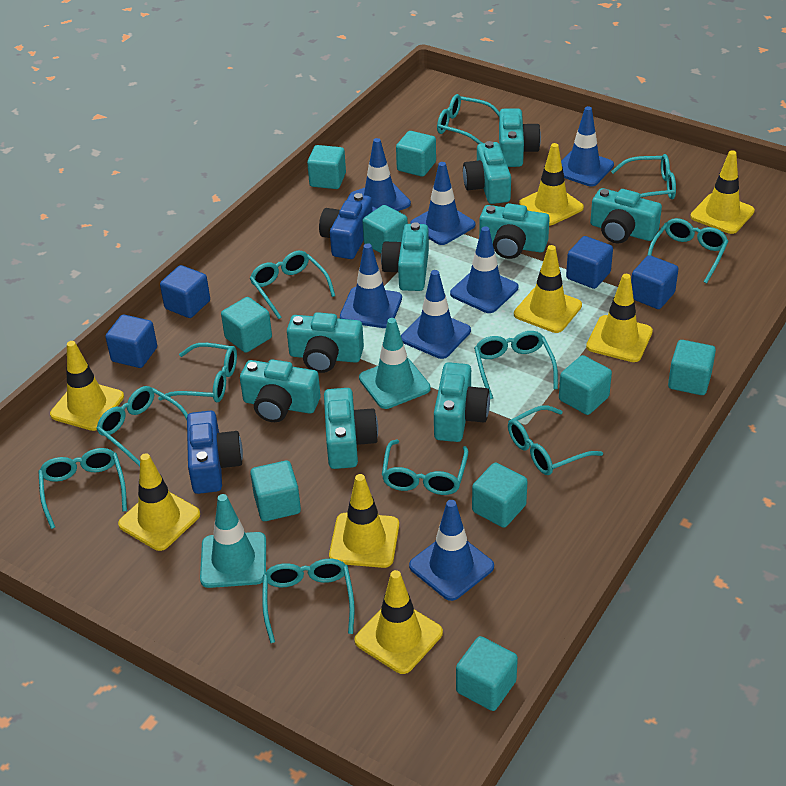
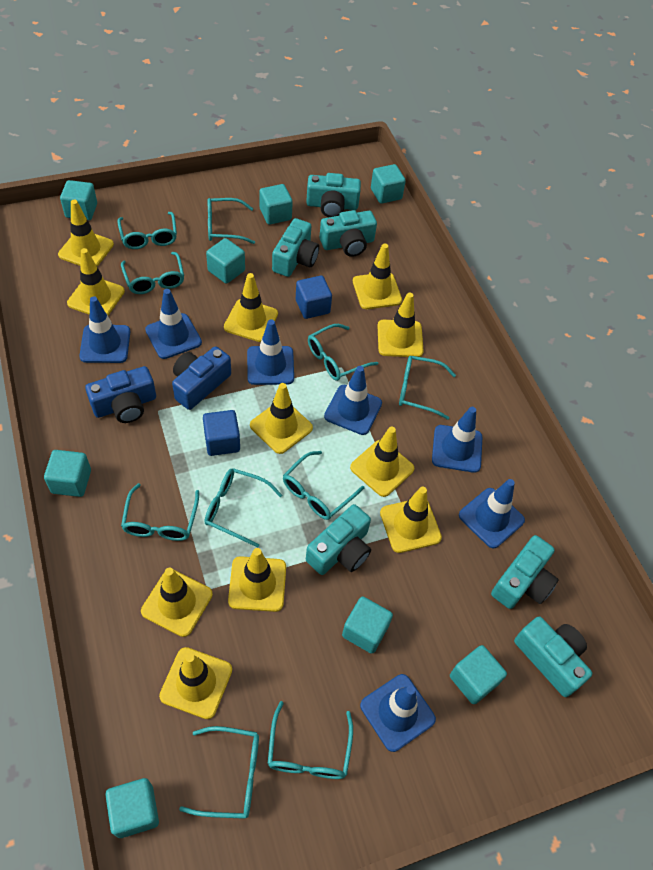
blue cube: [105,315,157,368] [160,265,210,318] [566,236,613,289] [631,255,678,309] = 4 -> [203,410,240,456] [296,276,332,319] = 2
turquoise camera: [240,359,320,422] [287,312,364,373] [324,388,378,469] [381,222,429,291] [434,362,490,442] [463,141,511,204] [479,203,550,259] [499,108,541,167] [590,188,662,244] = 9 -> [272,218,319,277] [306,173,361,217] [306,504,371,575] [319,210,377,257] [491,535,559,609] [514,616,592,697] = 6
turquoise cube: [221,297,272,353] [250,460,301,521] [307,145,346,189] [362,205,408,253] [396,131,436,177] [456,636,518,711] [472,462,528,528] [559,355,612,415] [668,340,716,395] = 9 -> [44,450,91,497] [60,180,97,220] [105,778,159,838] [206,238,245,284] [260,184,293,225] [342,596,393,654] [371,164,406,204] [450,645,507,704] = 8
turquoise glasses: [38,448,127,529] [96,386,188,467] [158,343,237,402] [250,251,335,319] [262,559,355,643] [382,439,469,495] [437,94,499,144] [474,331,558,399] [508,405,603,475] [611,154,676,199] [647,218,728,284] = 11 -> [117,212,177,249] [121,252,184,294] [121,483,199,541] [179,726,259,819] [205,468,282,548] [208,198,255,244] [268,701,353,779] [283,451,364,520] [308,324,378,381] [399,356,456,420] = 10
turquoise traffic cone: [200,494,266,588] [359,318,431,409] = 2 -> none = 0
yellow traffic cone: [50,341,124,431] [118,453,200,551] [329,474,399,568] [354,570,443,674] [514,245,582,333] [519,143,584,226] [586,274,653,362] [690,150,755,234] = 8 -> [58,200,114,267] [67,248,125,316] [141,568,213,637] [159,647,232,719] [224,273,278,342] [228,548,286,612] [250,383,313,454] [350,426,414,497] [353,243,402,309] [377,293,424,357] [380,487,442,553] = 11

